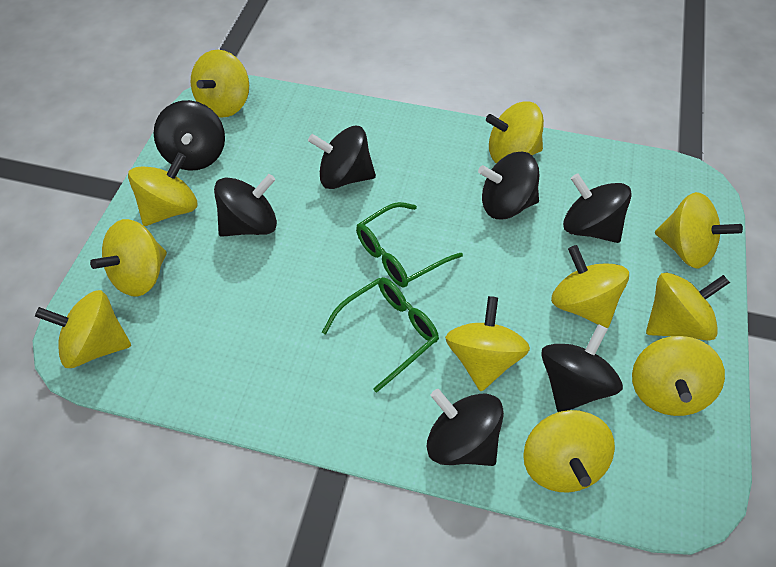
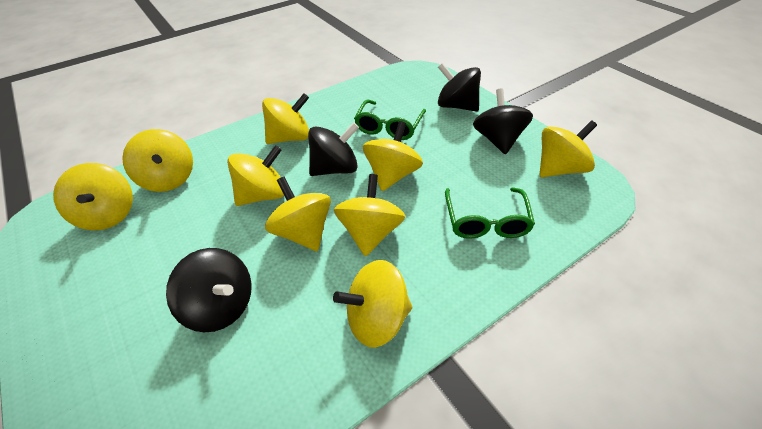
black spinning top: [153,100,225,171] [214,174,277,237] [308,126,376,189] [427,389,504,466] [478,152,539,219] [541,324,623,412] [563,174,631,243] = 7 -> [166,248,252,332] [308,122,359,176] [438,63,481,112] [473,88,533,155] = 4
yellow spinning top: [35,290,131,368] [90,219,167,297] [128,153,197,226] [191,50,249,118] [445,296,530,391] [486,101,544,163] [523,410,615,492] [551,245,629,328] [632,336,725,416] [646,272,730,341] [655,192,743,268] = 11 -> [53,163,133,230] [122,129,193,192] [227,145,284,206] [262,93,309,144] [265,177,331,251] [333,260,412,348] [334,174,405,256] [363,121,423,191] [539,120,597,177] = 9

